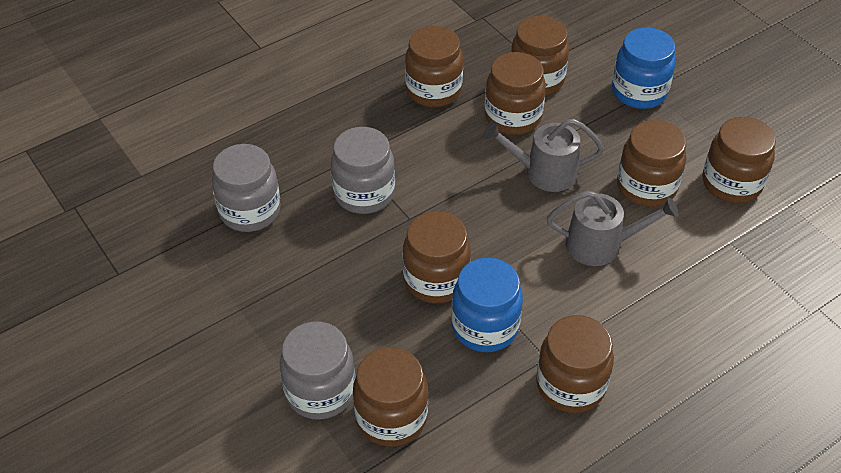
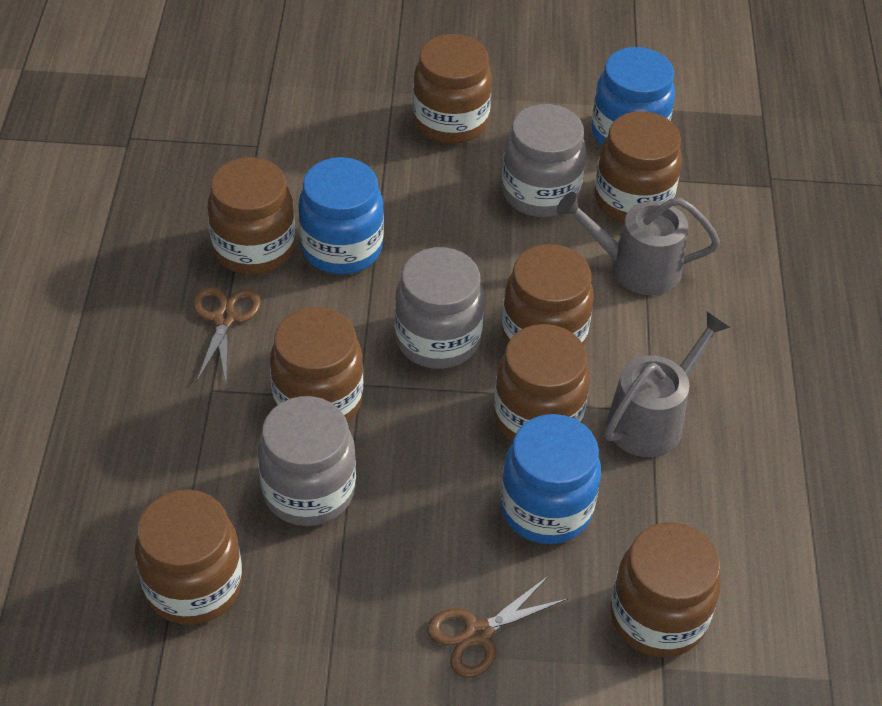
blue jar: [451,258,523,352] [612,27,676,109] = 2 -> [298,157,384,274] [500,414,601,544] [591,47,675,146] = 3
brown scissors: none = 0 -> [193,287,261,381] [427,576,568,678] = 2

